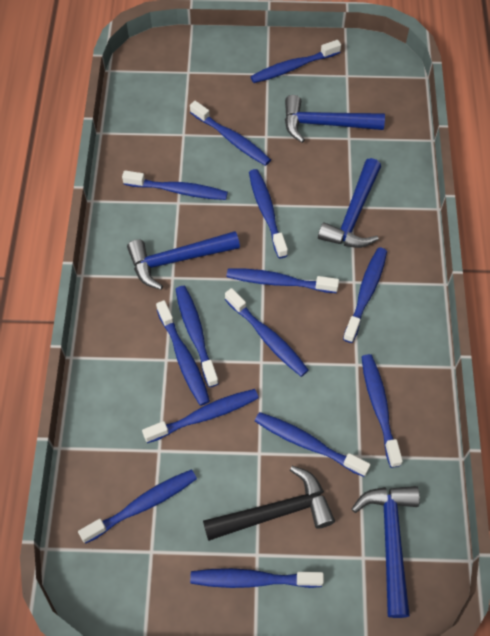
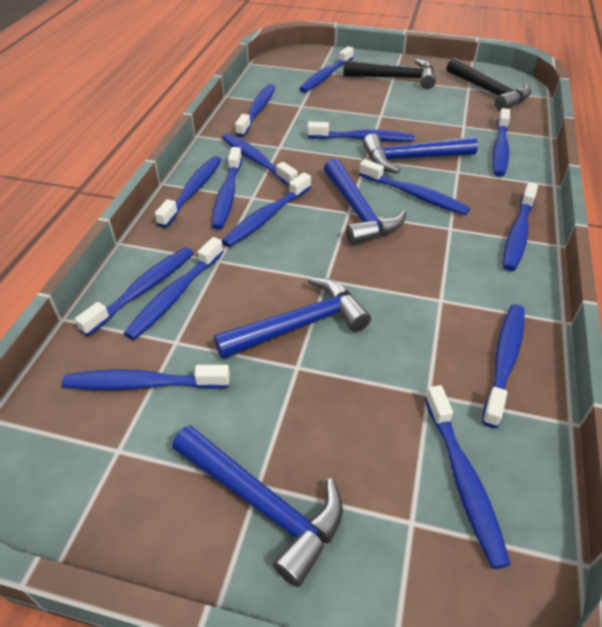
black hammer: [203,466,335,541] = 1 -> [343,59,436,89] [447,58,531,111] = 2
blue toothbrush: [78,469,197,544] [122,170,228,200] [142,389,259,443] [156,300,210,406] [175,286,219,387] [190,101,271,166] [190,568,324,588] [225,288,309,377] [226,268,339,293] [249,169,288,258] [250,40,341,83] [255,412,370,477] [343,247,387,343] [361,354,403,468] = 14 -> [62,365,230,390] [75,247,194,336] [124,237,224,340] [155,156,222,228] [212,147,242,230] [222,134,298,186] [222,173,311,247] [235,84,275,137] [299,46,354,93] [307,122,415,142] [359,159,470,215] [425,385,511,569] [482,304,525,428] [493,108,510,177] [503,182,538,271] = 15

